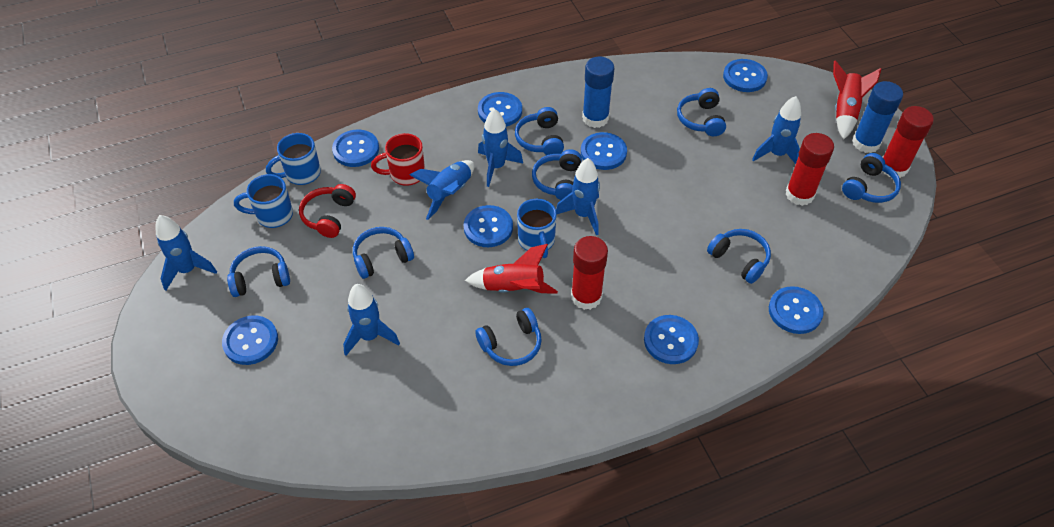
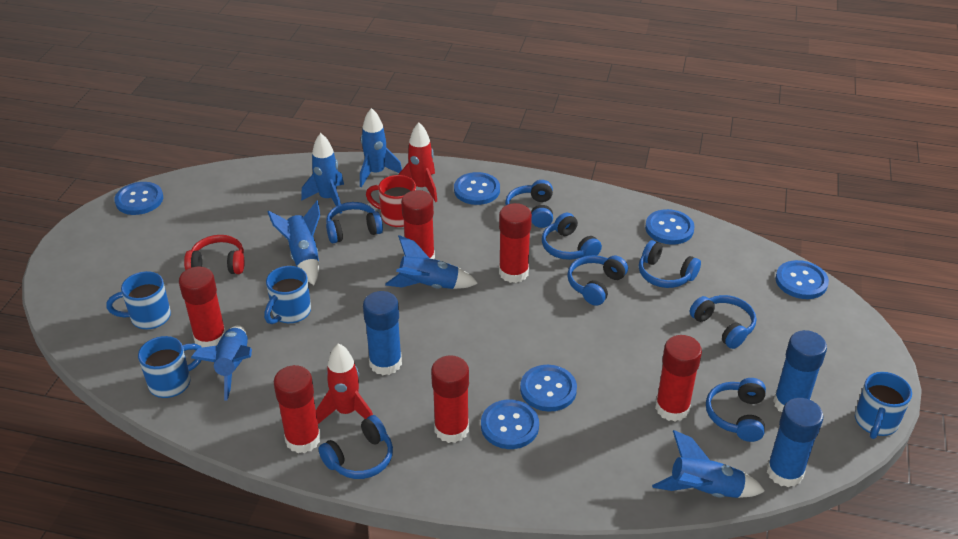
blue button: [222,315,278,365] [332,130,379,167] [464,205,513,247] [478,92,522,127] [581,132,627,170] [644,315,699,364] [723,59,768,92] [769,286,824,334] = 8 -> [114,182,163,215] [454,172,500,205] [481,400,539,449] [520,365,577,412] [645,209,694,245] [776,260,829,299] = 6
blue glue stick: [582,57,614,128] [852,81,903,153] = 2 -> [363,291,402,375] [767,398,823,487] [773,330,827,412] = 3
blue mug: [234,174,293,228] [266,133,321,185] [517,199,557,258] = 3 -> [106,271,171,329] [138,336,202,398] [264,266,311,324] [855,372,912,439] = 4
red glue stick: [571,236,608,310] [785,133,834,206] [882,106,934,178] = 3 -> [179,266,226,348] [274,365,321,453] [401,190,435,259] [431,355,469,443] [499,203,532,283] [655,335,702,422] = 6

